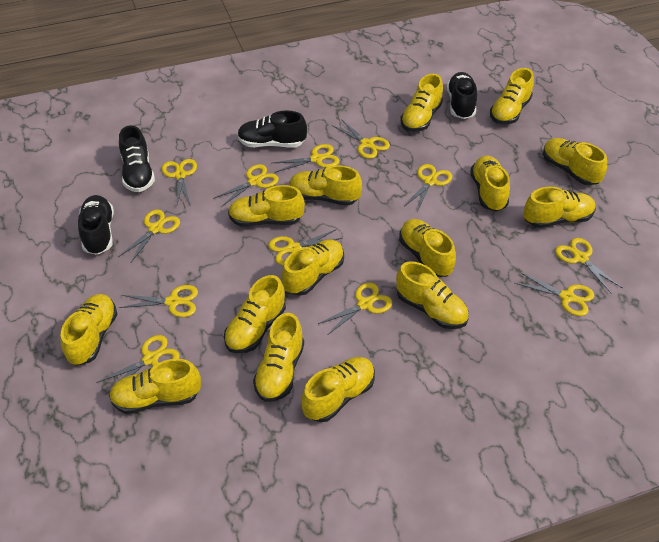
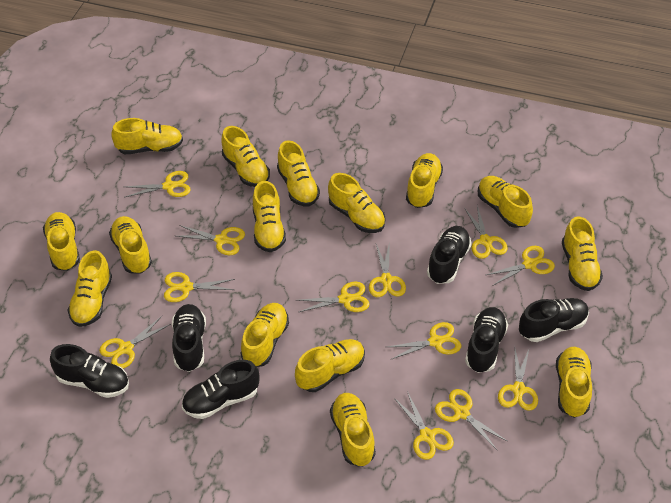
black shoe: [78,195,114,255] [119,125,155,192] [237,110,307,147] [447,72,477,119] = 4 -> [50,344,129,398] [172,304,206,372] [182,360,260,419] [427,226,472,284] [465,307,508,373] [519,298,589,342] = 6

